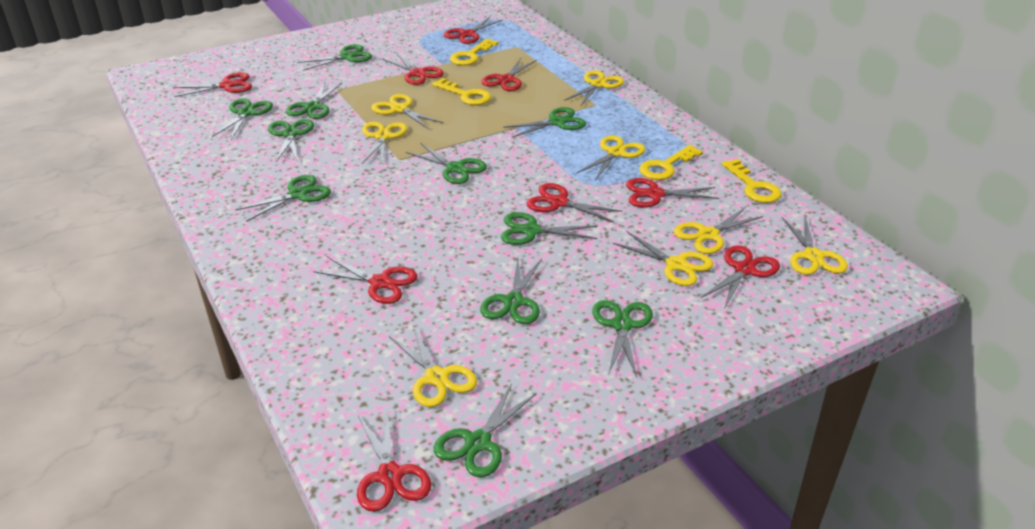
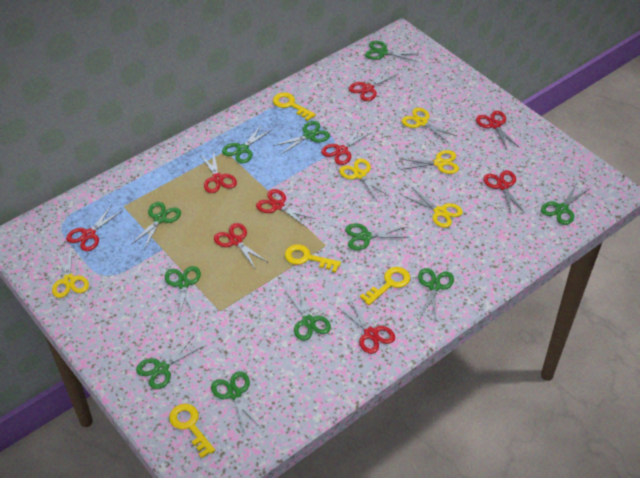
yellow scissors: [362,122,408,164] [371,94,443,129] [389,325,477,407] [564,71,624,107] [576,135,646,181] [613,231,713,286] [674,207,764,254] [782,217,848,275] = 8 -> [52,248,89,298] [339,159,389,201] [399,150,459,174] [401,108,456,142] [404,187,463,228] = 5

